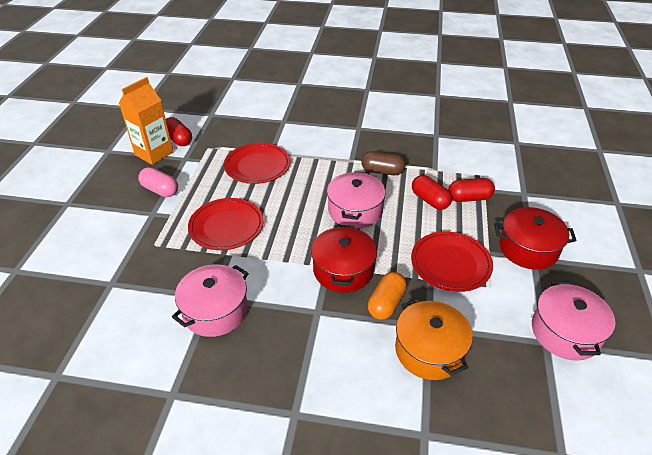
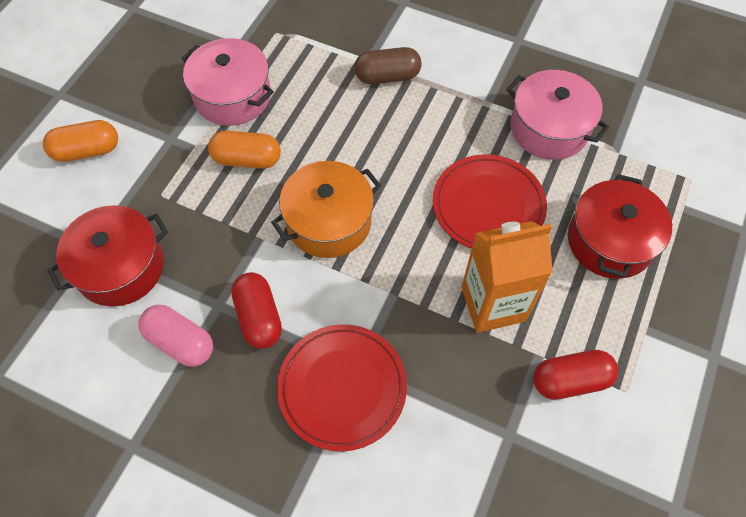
orange capsule: [368,272,407,320] = 1 -> [43,120,118,162] [208,131,281,169] = 2
pink pot: [172,264,249,337] [327,171,386,229] [532,281,616,361] = 3 -> [182,38,274,126] [506,70,609,160] = 2
red capsule: [166,117,192,146] [412,175,452,210] [448,178,495,202] = 3 -> [231,272,282,349] [533,350,618,400] = 2
red plate: [188,198,264,250] [224,143,290,184] [411,231,493,292] = 3 -> [277,324,407,452] [433,154,547,249] = 2

